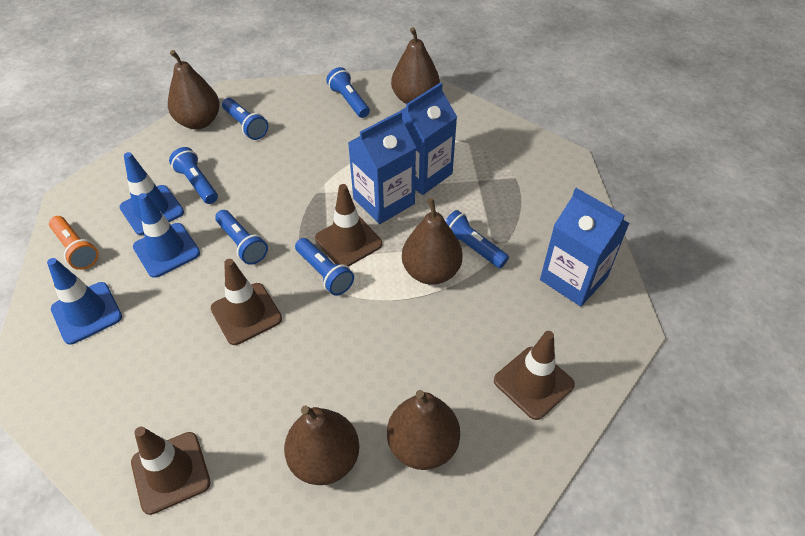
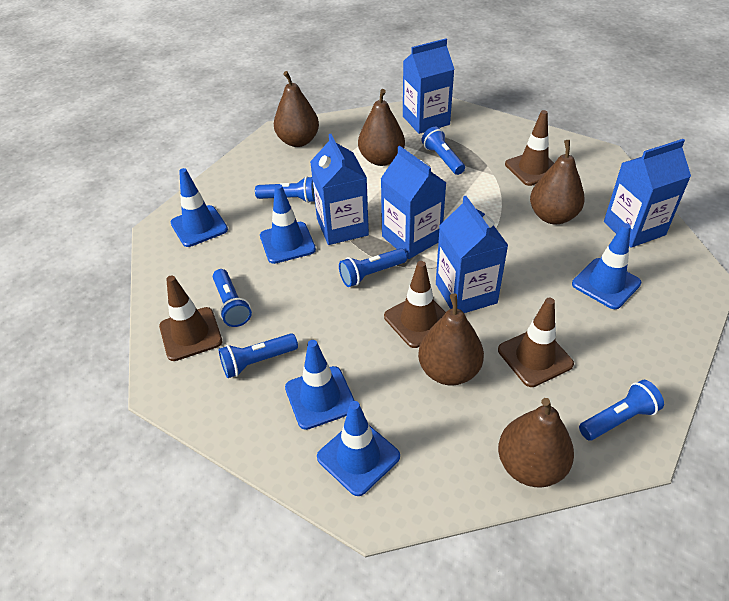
blue carton: [348,111,416,224] [401,82,457,195] [540,188,630,307] = 3 -> [310,134,369,245] [381,146,446,259] [403,38,454,134] [436,196,509,313] [604,139,691,248] = 5
blue traffic cone: [47,258,122,344] [120,152,184,235] [133,193,200,278] = 3 -> [171,168,228,247] [260,184,316,264] [285,340,355,430] [317,401,400,496] [572,223,641,309] = 5
orange flashlight: [49,216,99,270] = 1 -> none = 0

